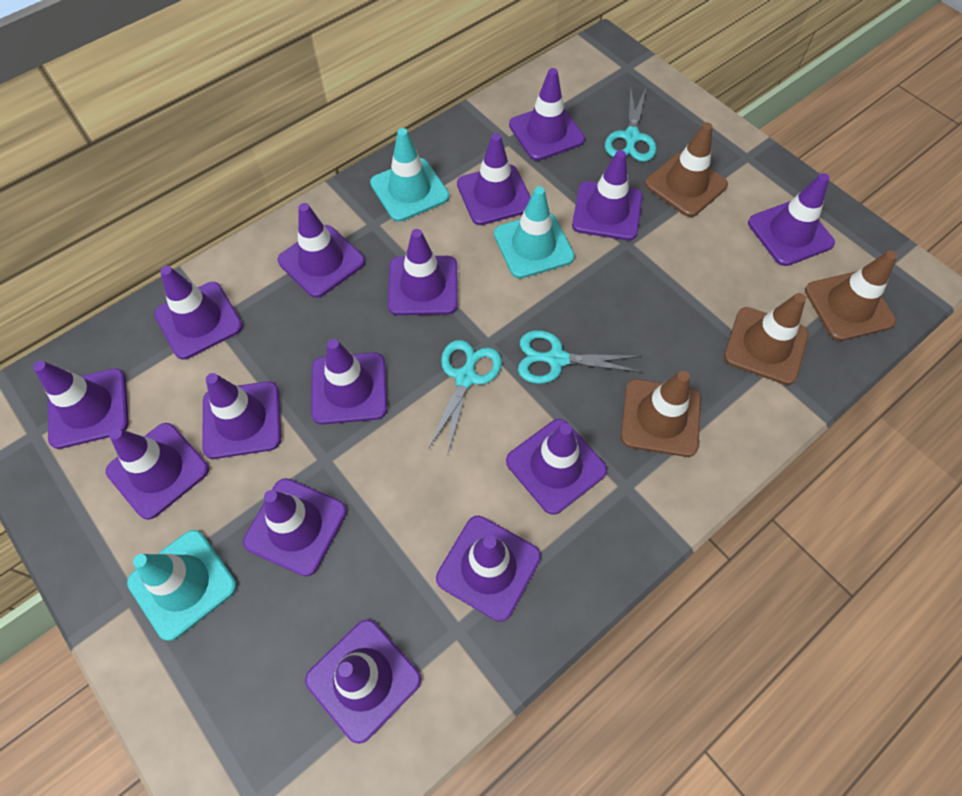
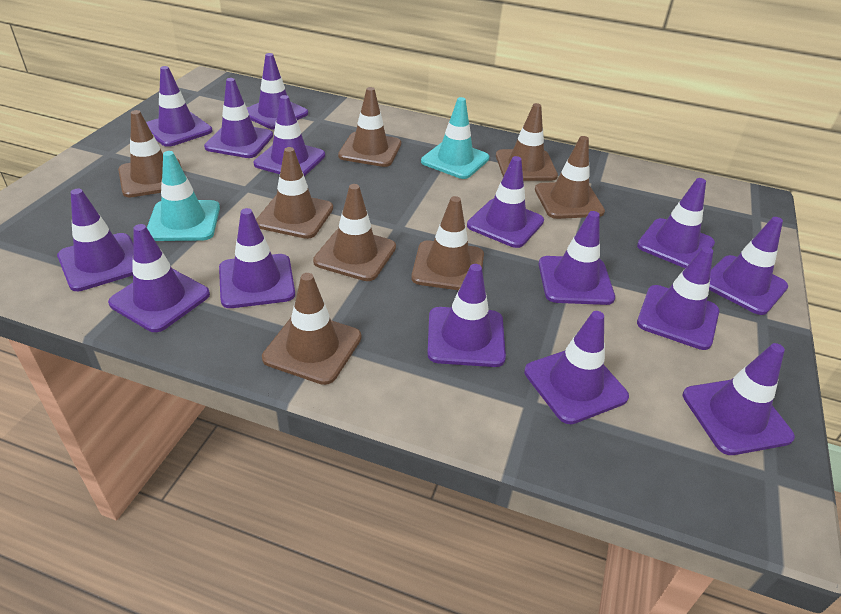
brown traffic cone: [621,371,701,457] [645,122,728,217] [724,293,808,385] [805,251,897,341] = 4 -> [118,110,182,197] [256,147,333,239] [262,273,361,385] [313,184,396,281] [338,87,401,167] [411,196,484,290] [496,103,558,181] [535,136,605,219] = 8
turquoise scissors: [428,340,502,456] [518,330,642,384] [605,87,657,162] = 3 -> none = 0
turquoise traffic cone: [127,530,237,641] [370,128,450,222] [494,186,575,279] = 3 -> [147,151,220,241] [421,97,489,179] = 2

